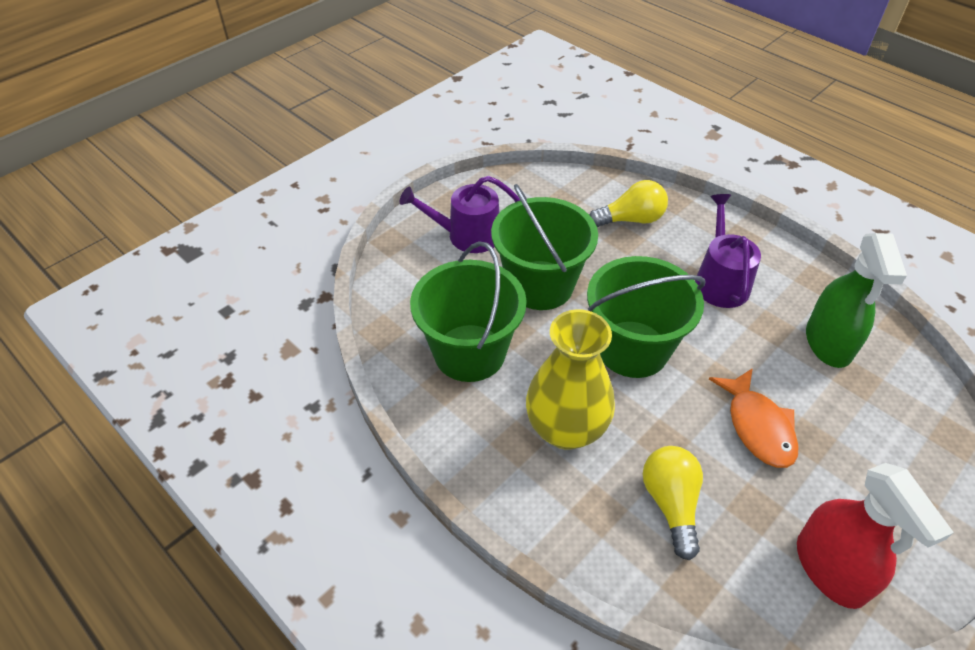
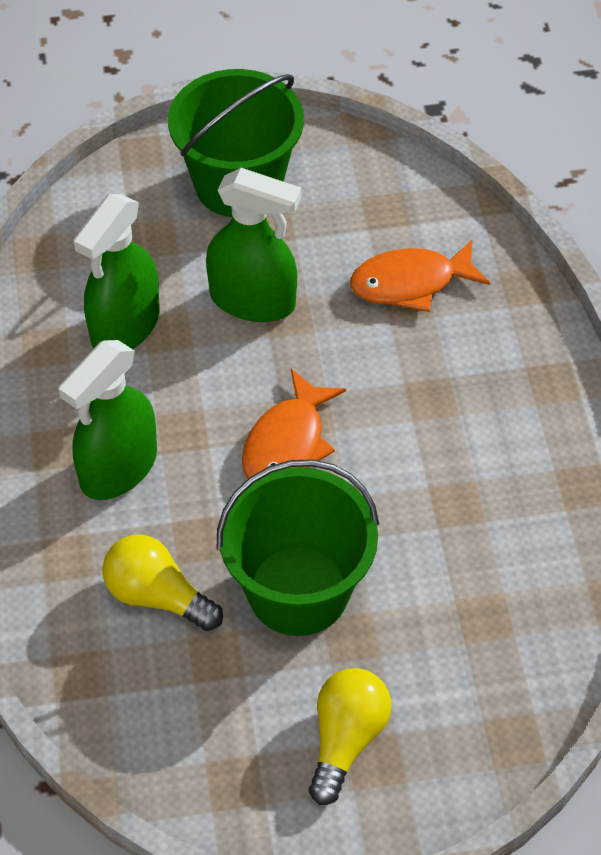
green bucket: [410,241,527,382] [491,184,598,310] [587,256,705,378] = 3 -> [168,69,304,217] [217,459,379,636] = 2
green spray bottle: [806,233,907,368] = 1 -> [59,340,157,500] [73,194,160,349] [206,168,301,322] = 3
orange fish: [709,368,798,468] = 1 -> [242,369,346,479] [350,239,490,312] = 2
purple watering can: [400,176,520,253] [695,194,761,308] = 2 -> none = 0
red spray bottle: [797,463,954,609] = 1 -> none = 0
yellow vase: [526,309,615,450] = 1 -> none = 0

